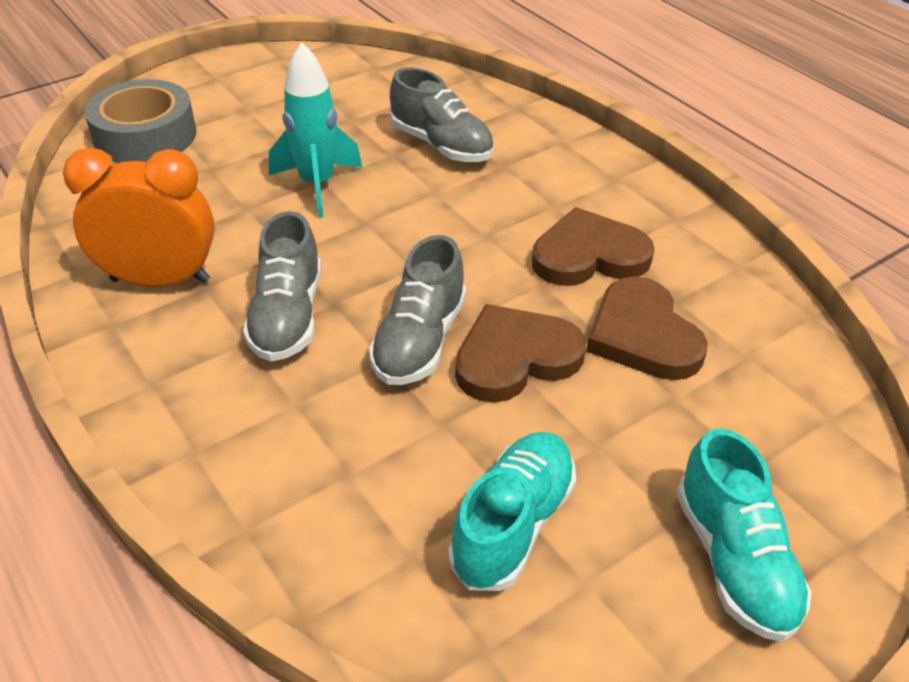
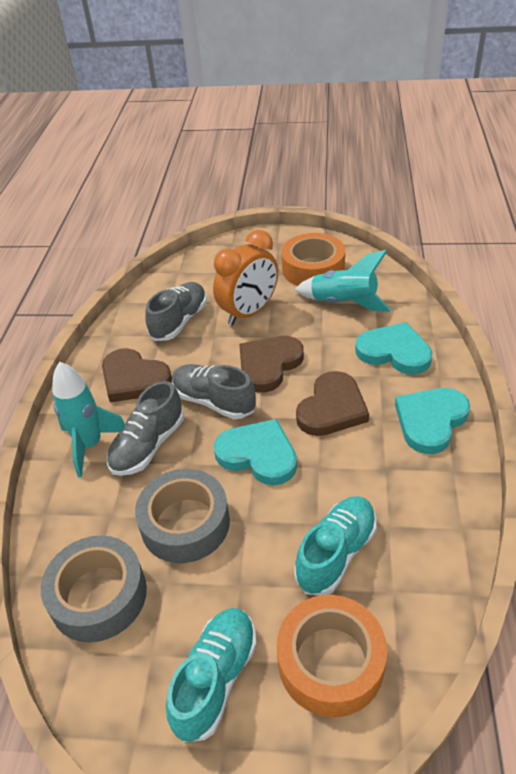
grey tape: [84,79,197,163] = 1 -> [41,535,147,643] [135,469,230,563] = 2
orange tape: none = 0 -> [277,595,387,717] [281,233,345,286] = 2
turquoise heart: none = 0 -> [214,419,297,485] [355,322,432,375] [395,388,470,454] = 3
turquoise rocket: [269,42,362,218] = 1 -> [52,362,125,478] [295,250,392,312] = 2

